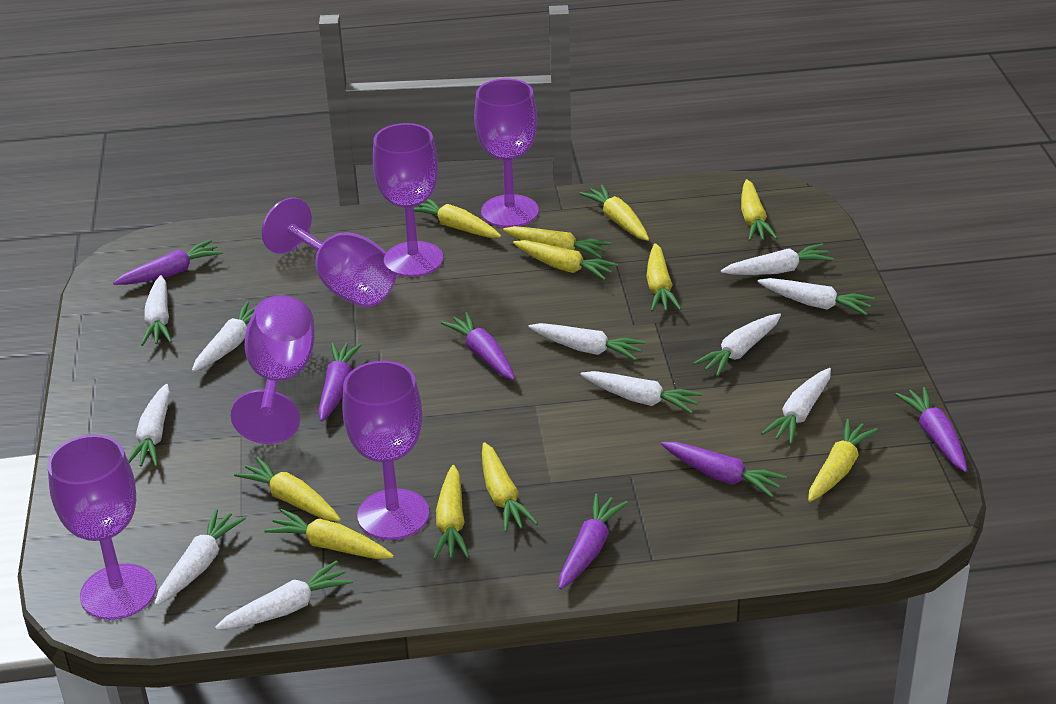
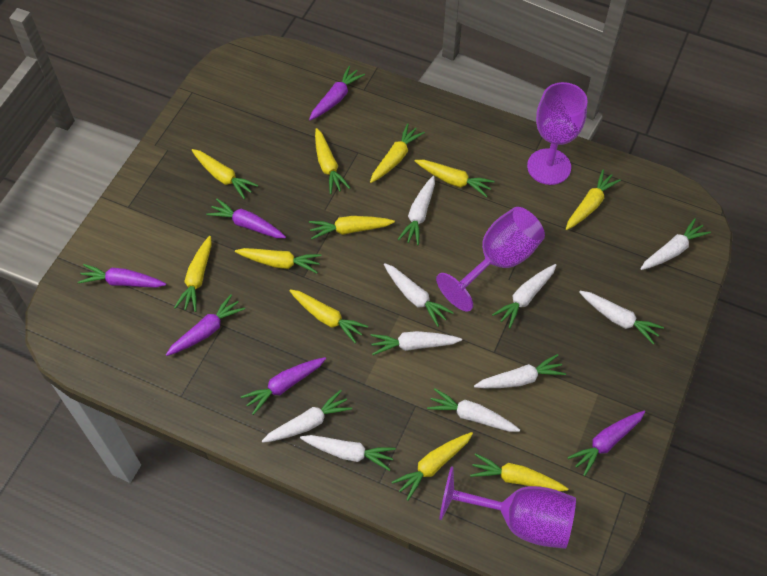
purple goblet: [47,435,156,620] [231,295,315,444] [262,198,397,307] [342,361,429,540] [373,123,443,277] [474,79,539,228] = 6 -> [436,207,545,311] [439,466,576,549] [527,82,588,185] = 3
white carrot: [128,384,170,467] [141,275,172,346] [155,509,246,606] [192,301,256,372] [215,560,353,630] [528,323,646,361] [580,371,702,414] [693,313,781,377] [721,244,834,275] [758,278,875,316] [761,368,831,445] = 11 -> [262,390,352,443] [300,435,396,471] [370,331,462,355] [384,263,454,327] [398,176,435,245] [427,388,520,432] [474,354,566,388] [492,264,556,328] [579,291,664,345] [640,218,711,270] = 10

